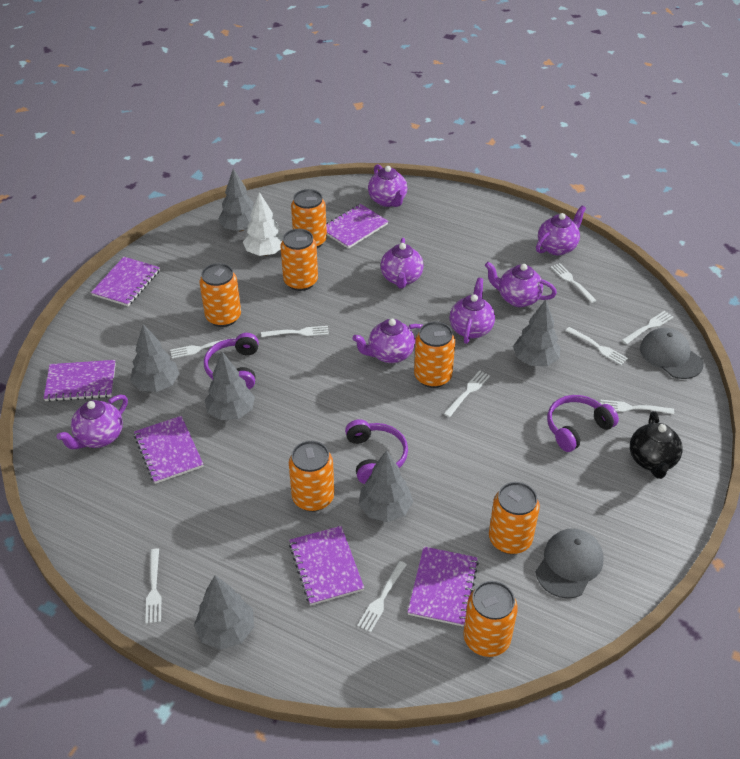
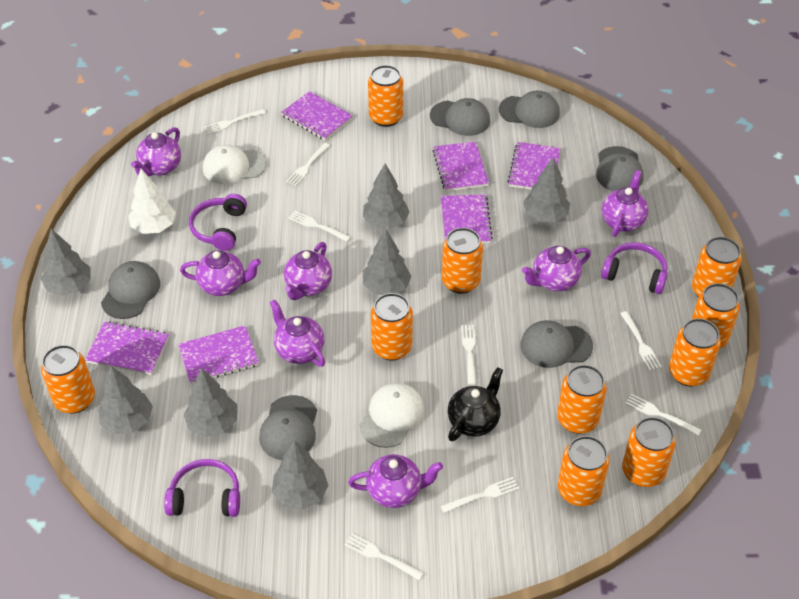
grey cap: [536,528,603,599] [640,328,704,379] = 2 -> [101,261,160,319] [259,395,317,460] [430,98,490,136] [499,91,560,128] [521,320,593,368] [596,146,644,191] = 6
grey tree: [130,324,180,392] [194,575,254,650] [205,352,255,420] [218,168,254,231] [359,450,413,522] [513,299,561,366] = 6 -> [41,229,91,296] [98,366,153,434] [184,368,237,437] [272,440,328,510] [363,163,410,229] [363,229,411,295] [523,157,570,222] = 7
orange can: [200,263,241,327] [280,229,318,291] [289,441,334,512] [291,189,327,248] [414,322,455,388] [464,581,518,657] [489,482,540,554] = 7 -> [41,345,95,413] [368,65,403,127] [371,293,413,361] [442,228,483,294] [557,365,607,434] [558,436,609,506] [622,417,676,487] [669,318,721,386] [692,237,742,297] [692,283,740,349] = 10
white cap: none = 0 -> [203,145,267,184] [359,383,424,448] = 2
white fork: [145,549,162,624] [170,338,234,359] [261,326,329,337] [357,561,407,632] [444,371,490,417] [551,263,597,303] [565,327,628,365] [600,400,674,414] [622,311,673,344] = 9 -> [204,109,266,134] [286,143,330,186] [288,211,351,242] [344,533,424,580] [441,477,520,513] [461,325,476,385] [620,311,662,371] [625,394,701,436] = 8

